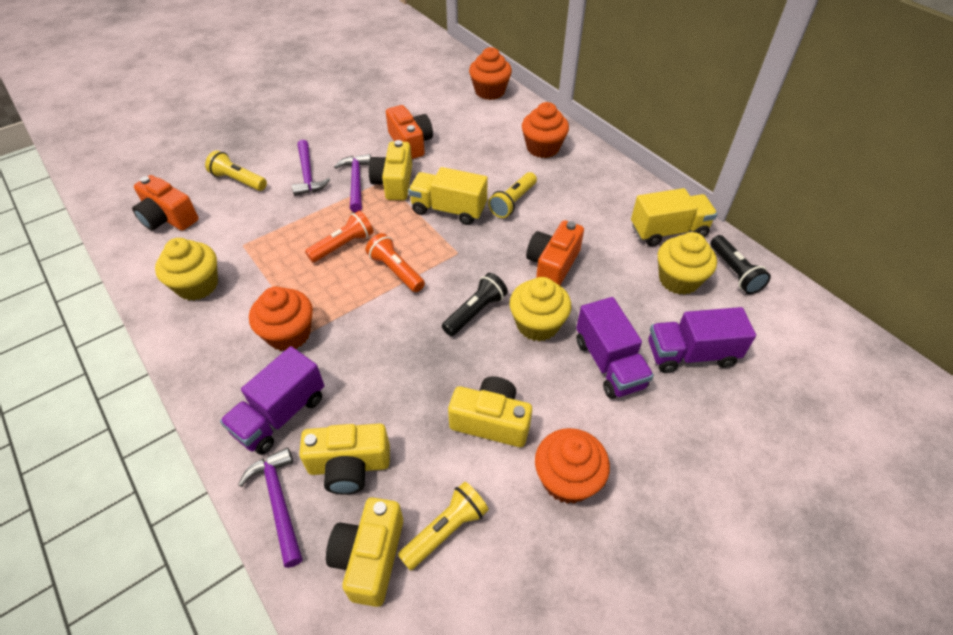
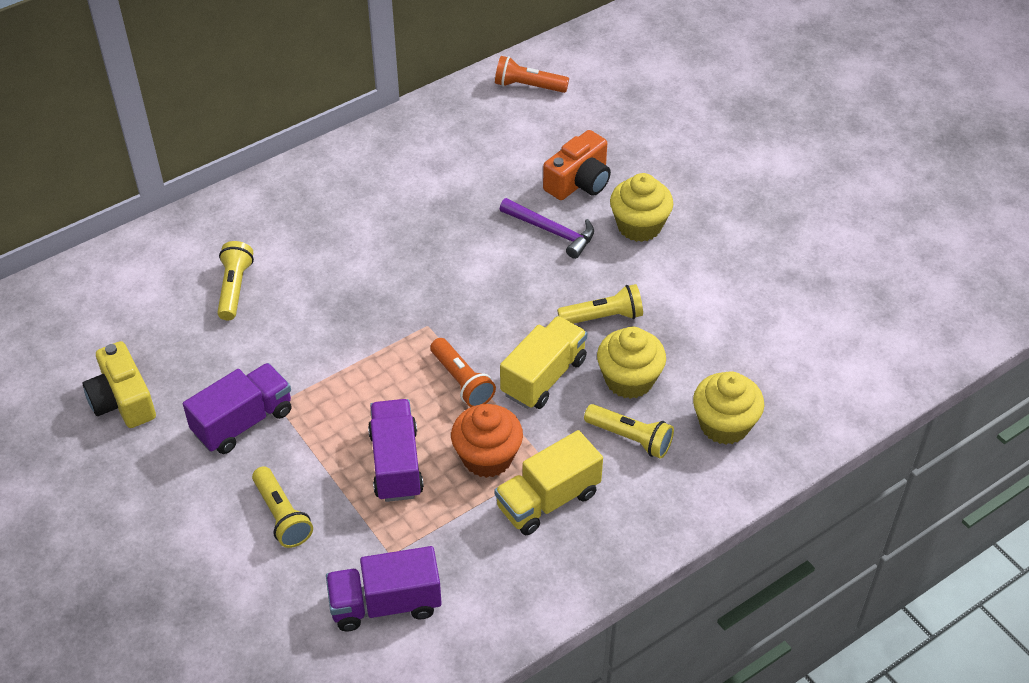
black flashlight: [442,273,508,336] [710,235,771,294] = 2 -> none = 0
orange camera: [132,175,199,231] [386,105,433,159] [526,220,584,285] = 3 -> [543,130,611,200] = 1
orange cupcake: [249,287,313,351] [469,47,512,100] [522,102,569,158] [535,428,610,504] = 4 -> [451,404,523,478] = 1
purple hammer: [238,448,303,568] [292,140,331,196] [334,154,371,212] = 3 -> [500,198,594,259] = 1
yellow camera: [299,424,390,495] [326,497,403,607] [368,140,412,200] [448,376,532,447] = 4 -> [83,341,156,428] = 1
yellow flashlight: [205,150,267,191] [398,482,489,570] [488,172,537,218] = 3 -> [217,241,254,320] [252,466,313,548] [557,284,643,324] [584,404,674,459] = 4

